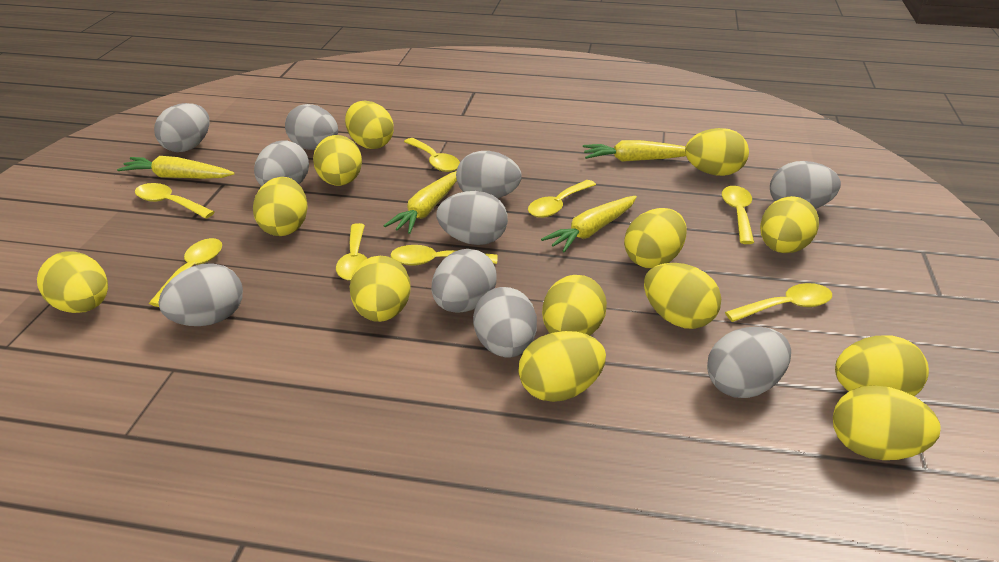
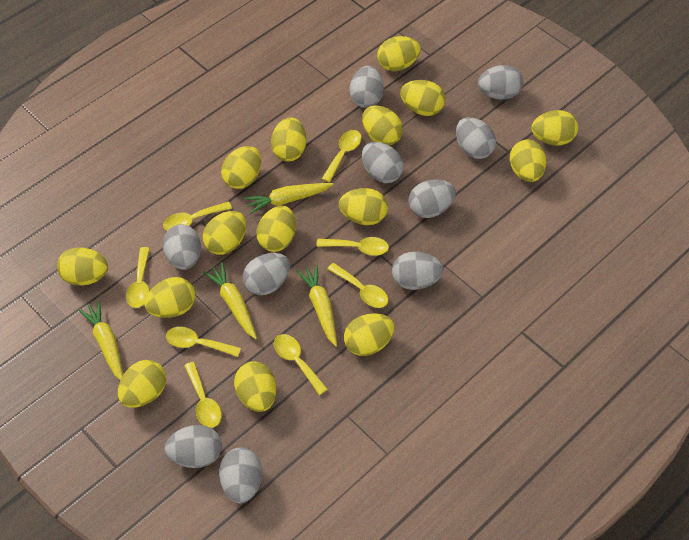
yellow egg: [37,251,108,313] [253,177,308,236] [313,135,362,186] [345,101,394,149] [350,256,411,322] [518,331,606,402] [542,275,607,336] [624,208,687,268] [644,263,721,329] [685,128,749,176] [760,196,819,253] [833,385,940,460] [835,336,929,396] = 13 -> [57,247,108,285] [118,360,166,408] [144,277,195,318] [203,211,246,255] [221,146,261,189] [234,361,277,412] [256,206,296,252] [271,117,306,162] [339,188,388,225] [344,313,395,356] [362,105,403,145] [377,36,421,71] [400,80,445,116] [510,140,546,182] [531,110,578,145] = 15

